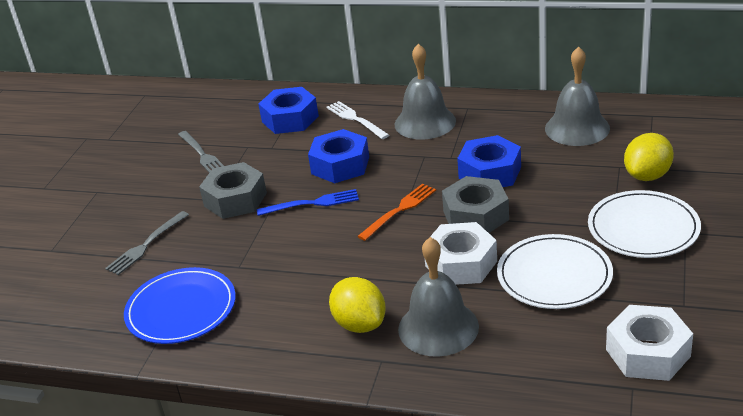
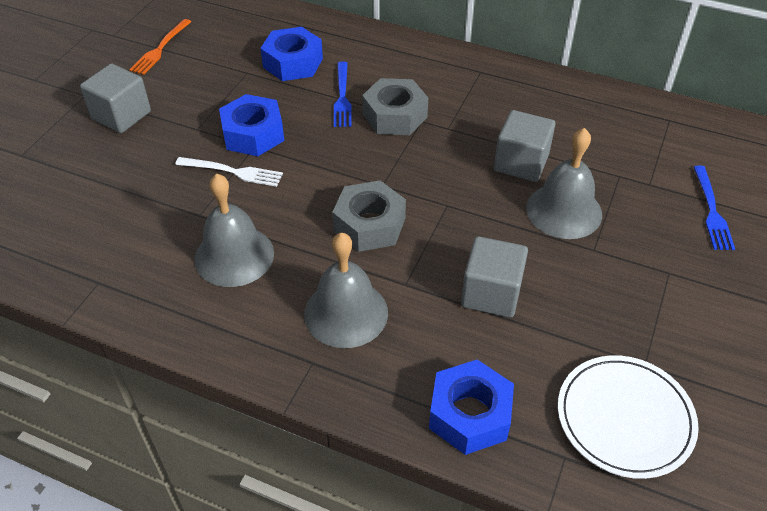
blue fork: [257,189,359,216] = 1 -> [334,62,352,127] [694,165,735,250] = 2
blue plate: [124,267,236,344] = 1 -> none = 0
grey cube: none = 0 -> [80,64,151,133] [461,236,528,318] [494,110,555,182] = 3
grey fork: [105,211,189,275] [178,131,224,173] = 2 -> none = 0
white nut: [425,222,497,285] [606,305,693,381] = 2 -> none = 0
white plate: [497,234,613,309] [588,190,701,258] = 2 -> [558,355,699,479] = 1
yellow lemon: [329,277,386,333] [624,133,674,181] = 2 -> none = 0

